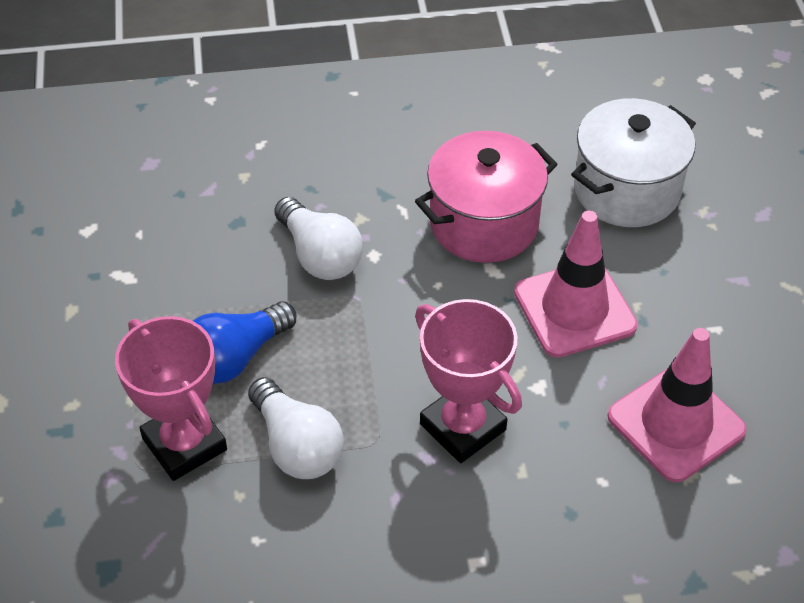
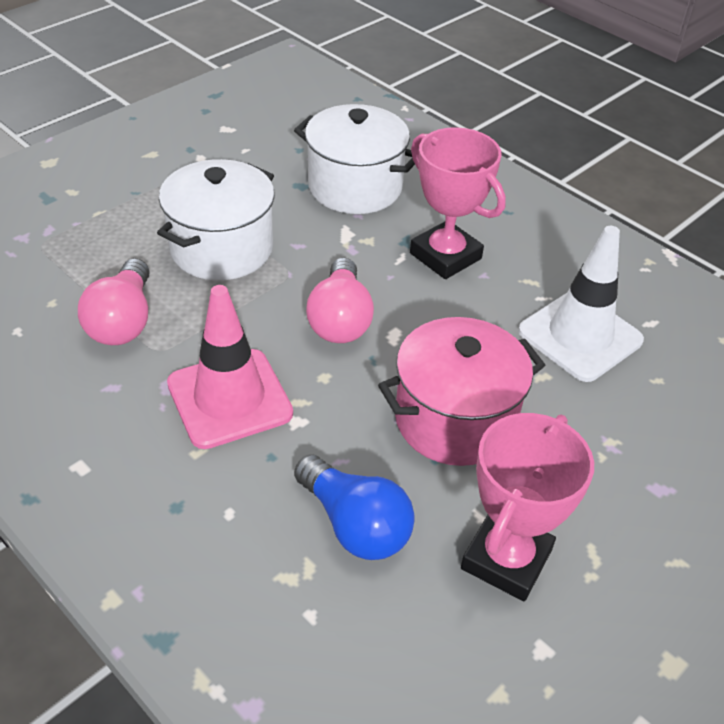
pink light bulb: none = 0 -> [78,258,150,345] [306,258,374,343] = 2
pink traffic cone: [514,210,638,358] [608,328,747,482] = 2 -> [167,285,293,449] = 1
white light bulb: [248,377,344,479] [274,197,363,280] = 2 -> none = 0
white pot: [571,98,696,227] = 1 -> [157,159,275,280] [294,104,415,214] = 2
white traffic cone: none = 0 -> [518,226,644,382] = 1

